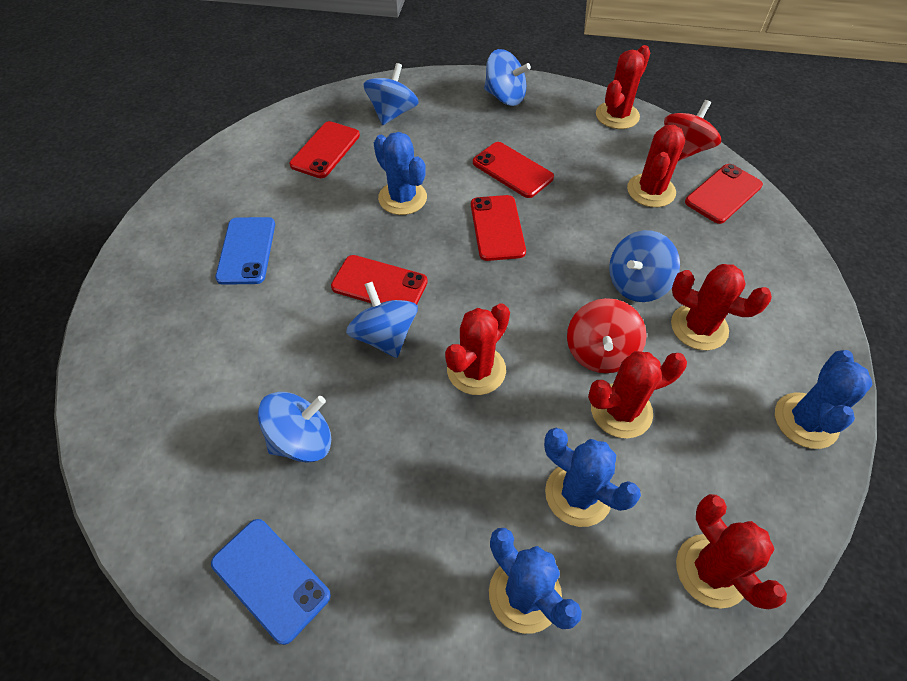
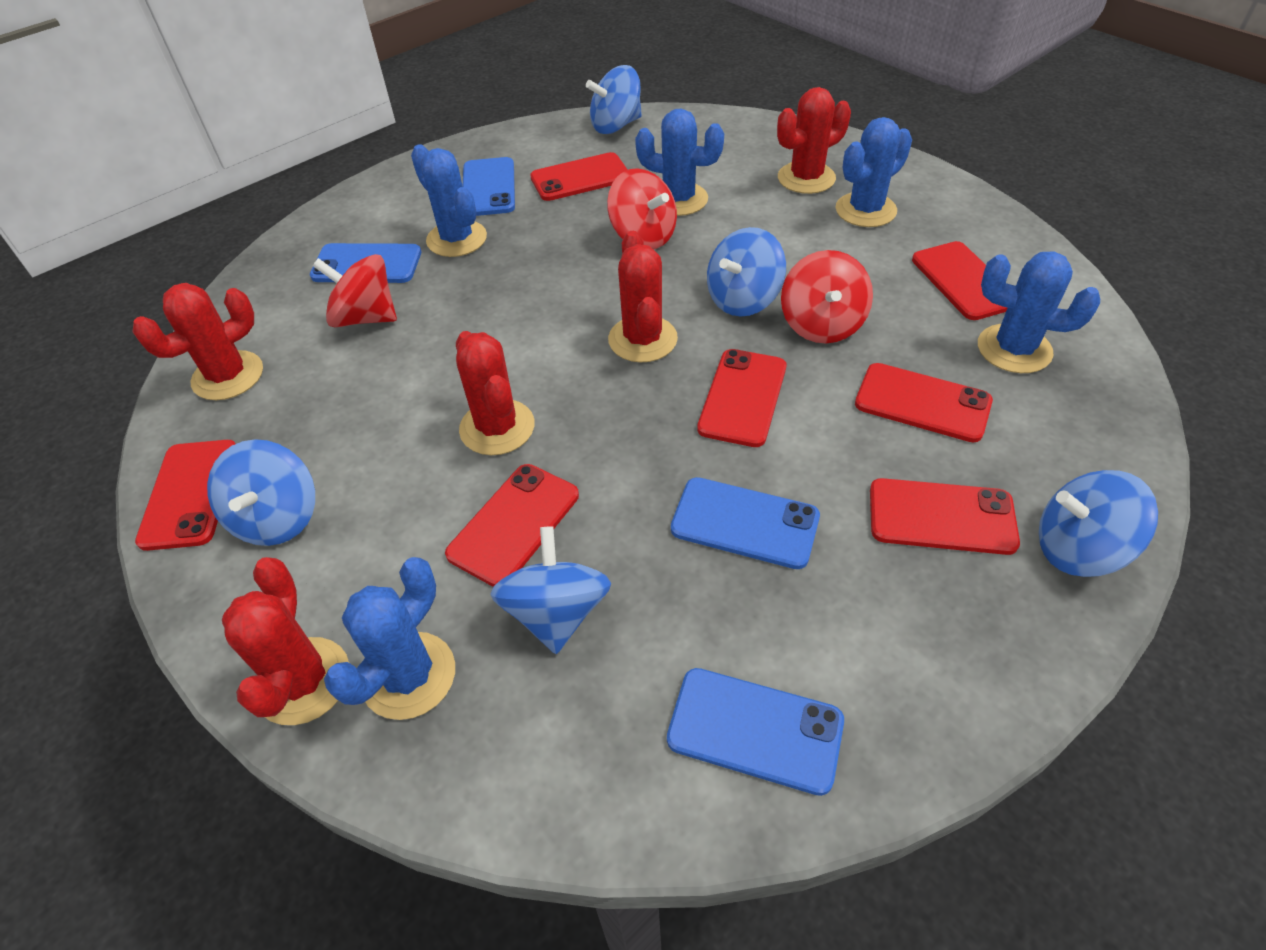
blue cactus: [374,132,427,215] [489,528,582,634] [544,428,641,527] [775,350,873,449] = 4 -> [324,557,455,720] [411,144,487,257] [635,109,724,216] [836,117,912,227] [978,251,1100,373] = 5
blue phone: [211,519,331,645] [215,217,275,285] = 2 -> [310,243,421,283] [463,157,515,216] [667,668,844,796] [671,477,820,569] = 4
red cactus: [445,303,510,395] [588,351,687,438] [596,45,650,129] [627,125,685,207] [671,264,772,350] [676,494,787,609] = 6 -> [132,283,263,400] [222,557,349,725] [456,331,534,455] [608,231,678,362] [777,87,851,194] = 5
red phone: [289,121,360,178] [331,255,428,305] [471,195,526,261] [473,142,554,198] [685,164,763,224] = 5 -> [135,440,235,551] [445,464,579,587] [530,152,628,201] [697,349,786,447] [855,363,993,443] [870,478,1020,555] [912,241,1007,320] = 7
red spinning top: [567,298,647,373] [664,100,721,161] = 2 -> [313,254,397,327] [607,168,677,249] [781,250,873,344] = 3

